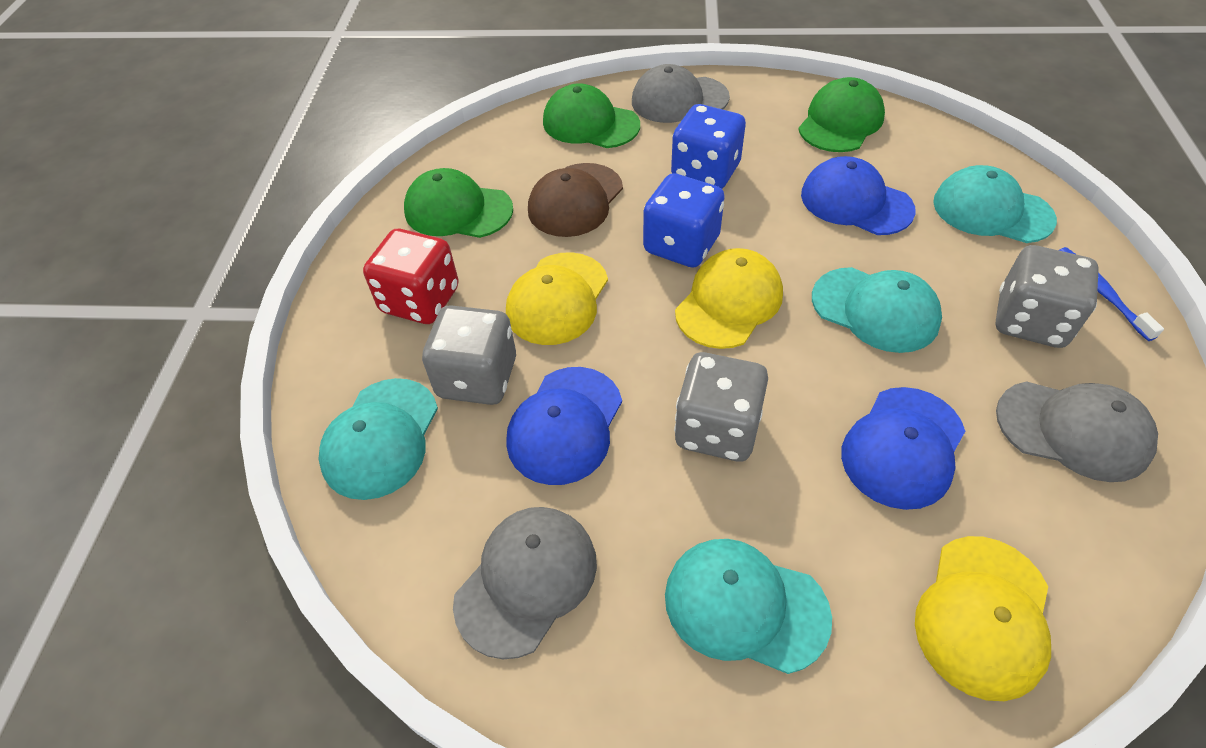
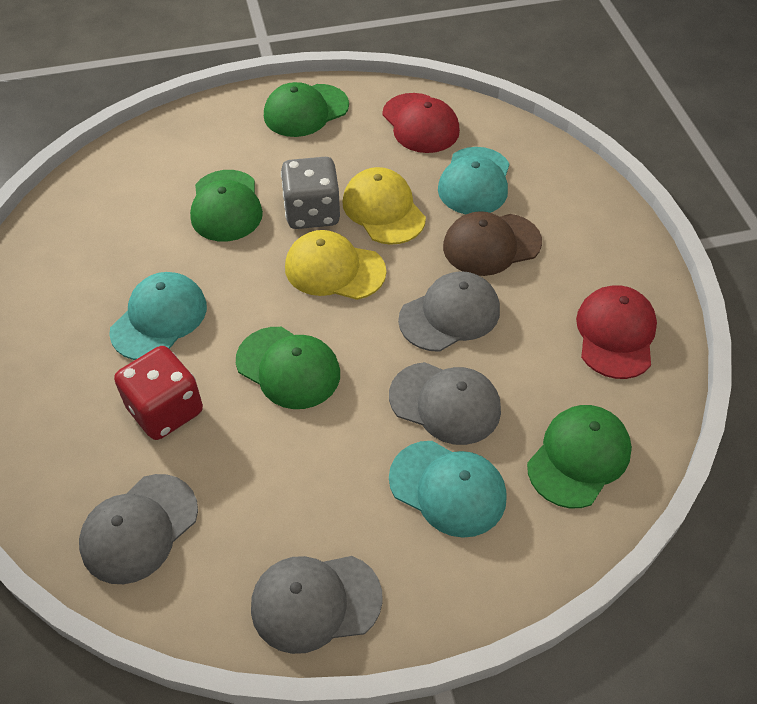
blue cap: [506,367,622,485] [801,156,916,235] [841,387,965,510] = 3 -> none = 0
blue dice: [643,173,725,268] [671,104,746,189] = 2 -> none = 0
blue toothbrush: [1059,247,1164,341] = 1 -> none = 0
green cap: [404,168,513,238] [543,83,640,148] [798,77,885,152] = 3 -> [190,170,263,241] [236,327,340,409] [264,82,349,137] [527,405,632,508] = 4
grey cap: [453,507,597,659] [632,64,730,123] [996,381,1158,482] = 3 -> [79,474,198,584] [251,556,383,654] [389,362,501,445] [398,271,500,352] = 4
grey dice: [422,305,516,405] [674,352,768,461] [995,245,1099,348] = 3 -> [281,157,340,229] = 1
red cap: none = 0 -> [382,93,460,153] [576,285,657,379] = 2
turquoise cap: [318,378,438,500] [665,539,832,674] [812,267,942,353] [933,165,1057,243] = 4 -> [109,272,207,360] [389,441,507,538] [438,147,509,214] = 3
yellow cap: [506,252,608,345] [675,248,783,349] [915,536,1051,701] = 3 -> [285,230,386,300] [342,167,426,245] = 2

